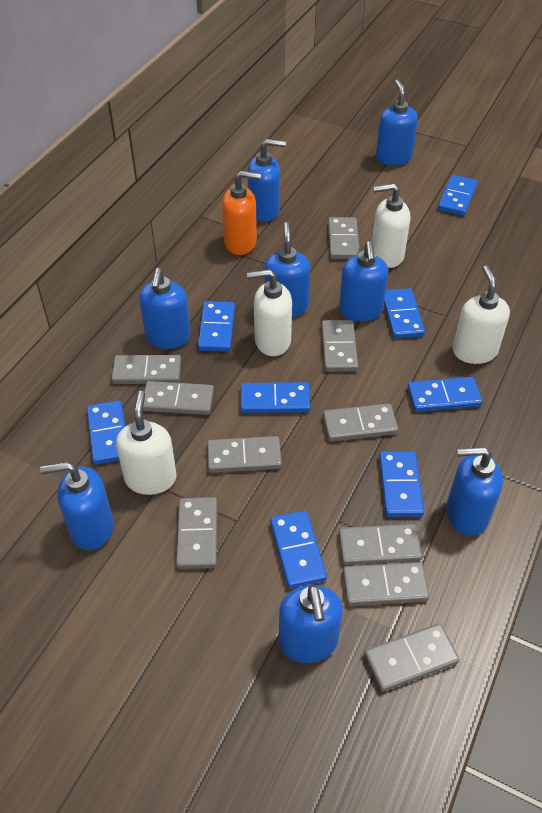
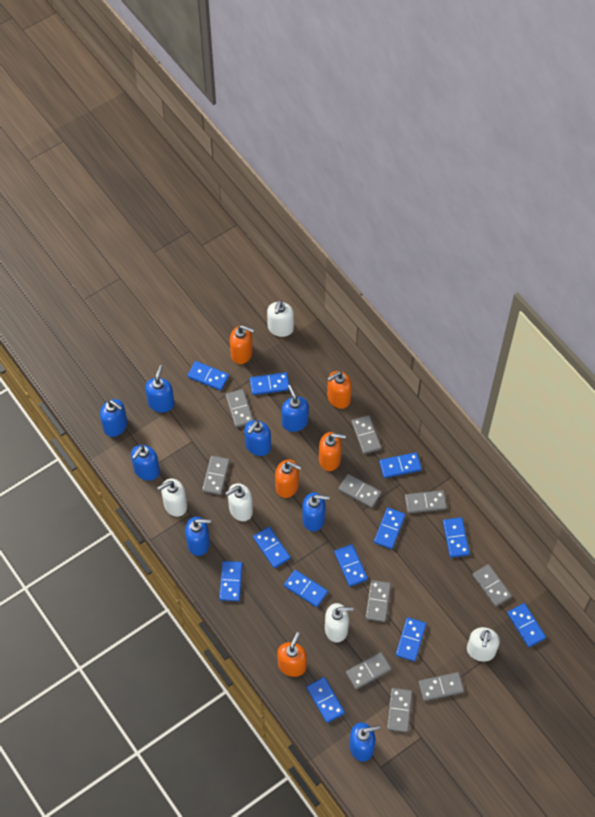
blue domino: [87,400,125,464] [198,301,235,352] [241,382,310,413] [270,510,327,588] [379,451,424,517] [384,288,425,339] [408,377,482,412] [438,175,477,216] = 8 -> [187,361,229,391] [219,561,243,601] [250,372,289,395] [253,527,291,568] [284,570,328,607] [307,677,345,723] [334,544,368,587] [374,508,406,549] [379,452,422,478] [396,617,426,661] [443,517,470,558] [507,603,546,647] = 12
orange soap dispenser: [222,171,261,255] = 1 -> [230,325,254,364] [275,459,302,498] [277,632,307,677] [319,432,346,471] [327,371,352,409] = 5
white soap dispenser: [116,391,177,495] [247,269,292,356] [372,183,410,268] [453,266,510,364] = 4 -> [157,478,187,517] [226,483,253,521] [267,300,294,337] [325,603,354,642] [467,627,500,662] = 5

